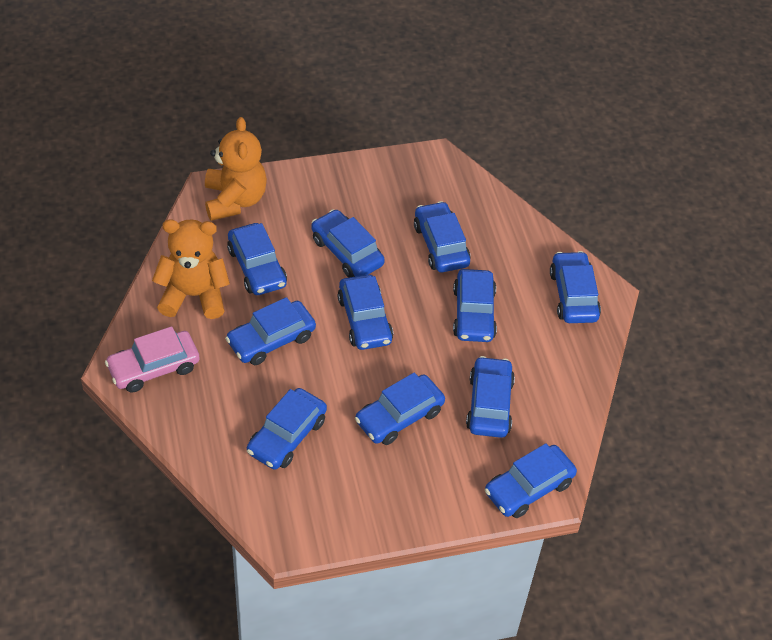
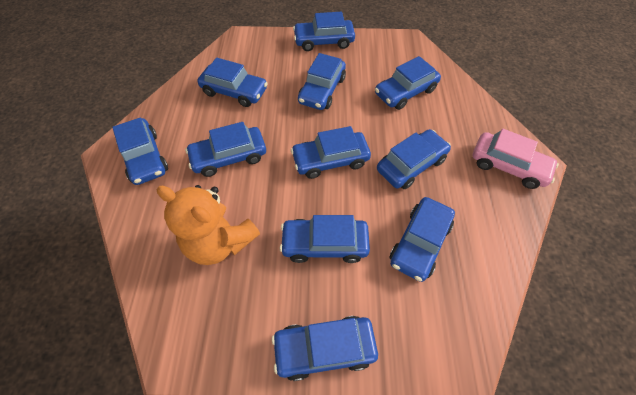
orange teddy bear: [152,219,230,319] [205,117,267,221] = 2 -> [157,185,260,265] = 1

